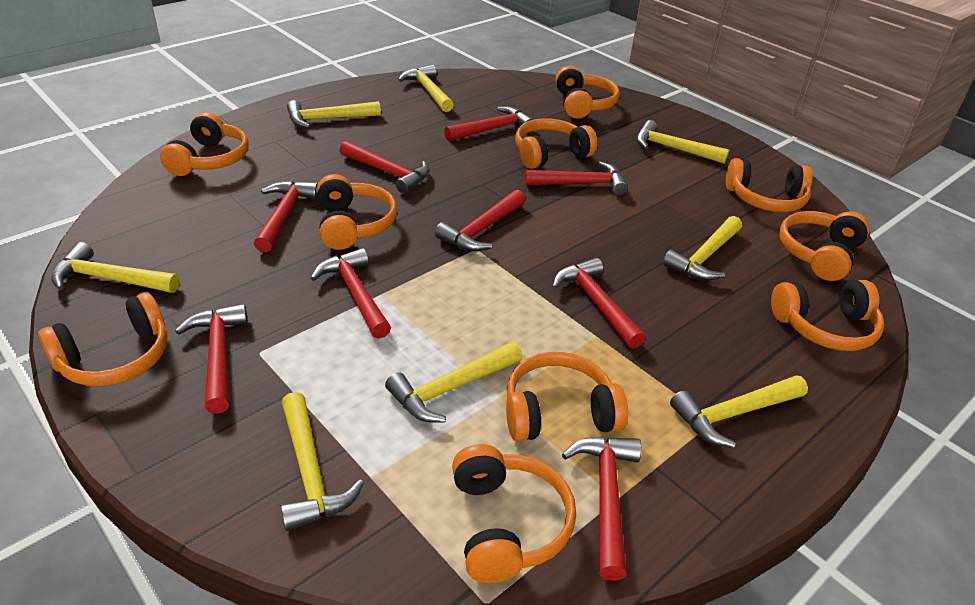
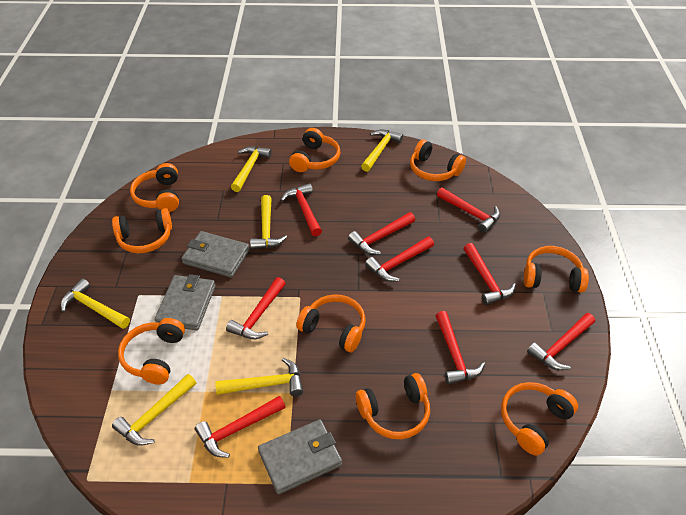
grey wallet: none = 0 -> [155,274,216,330] [181,231,250,278] [258,419,342,494] = 3
orange headphones: [38,292,167,386] [160,112,249,176] [317,174,397,250] [452,444,576,583] [506,352,628,441] [515,119,598,169] [555,66,620,119] [726,158,813,212] [771,280,884,351] [779,211,870,281] = 10 -> [112,208,172,253] [118,318,185,385] [130,163,179,212] [289,128,340,172] [296,294,366,352] [355,373,430,439] [410,139,466,181] [501,382,578,455] [524,246,589,293] = 9
yellow hammer: [51,242,180,293] [281,392,364,531] [287,100,381,128] [385,342,523,423] [398,65,454,112] [636,120,729,164] [663,216,742,281] [670,375,808,448] = 8 -> [61,279,130,329] [112,374,196,446] [215,358,303,396] [231,146,272,192] [250,195,287,250] [361,130,403,172] = 6

